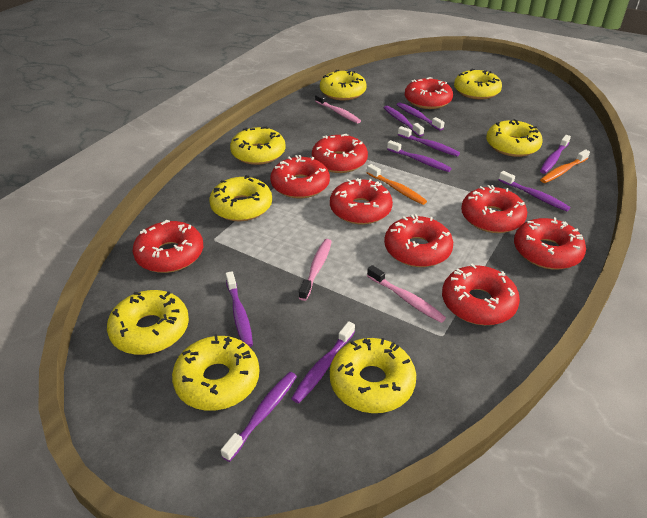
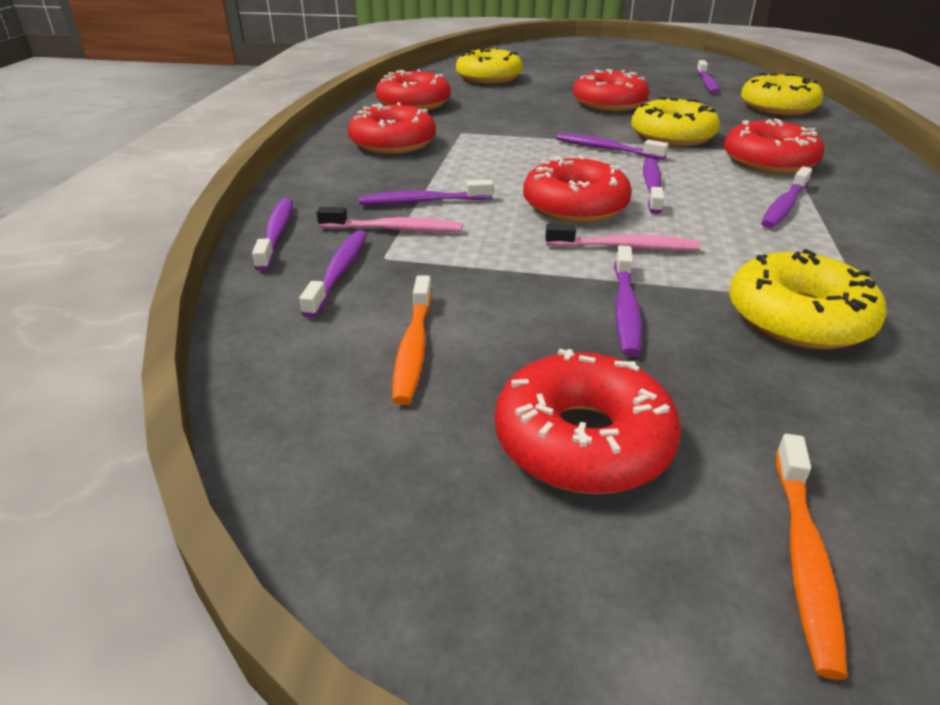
pink toothbrush: [299,239,332,301] [315,93,361,124] [367,265,446,323] = 3 -> [317,207,463,232] [545,224,700,251] = 2
purple toothbrush: [221,372,297,462] [225,271,253,347] [291,321,355,403] [384,106,424,137] [387,140,452,172] [397,102,445,131] [398,126,460,156] [499,171,571,211] [540,135,571,174] = 9 -> [252,198,293,271] [299,230,367,318] [359,180,493,205] [556,133,669,160] [614,246,642,357] [643,158,664,214] [697,60,719,94] [761,166,812,228] = 8
red donut: [133,220,203,273] [270,155,330,199] [312,134,368,173] [330,178,393,224] [384,214,453,267] [405,77,453,109] [442,264,520,325] [461,185,527,233] [514,217,586,270] = 9 -> [348,102,436,154] [375,69,451,110] [495,349,681,494] [523,155,632,223] [573,69,649,111] [724,118,824,174] = 6
yellow donut: [107,290,189,355] [172,334,260,411] [209,175,272,221] [230,126,286,165] [320,70,367,100] [330,338,416,413] [454,69,502,99] [486,119,543,157] = 8 -> [456,47,523,84] [631,97,720,146] [729,249,887,350] [741,73,823,116] = 4

